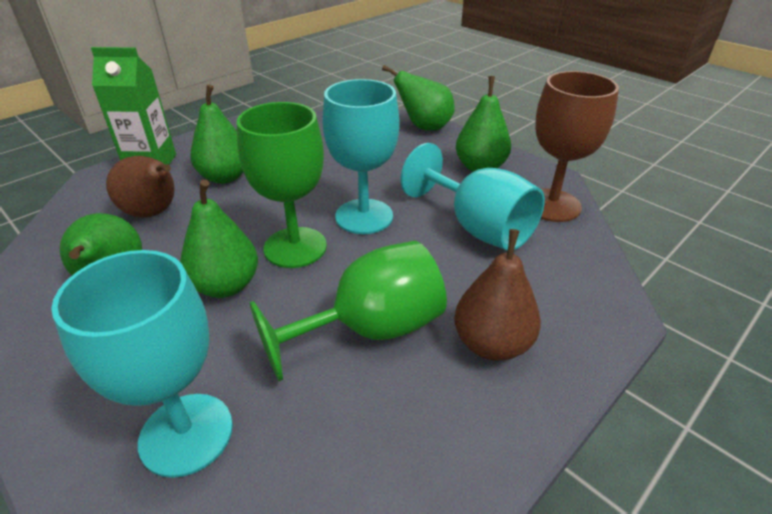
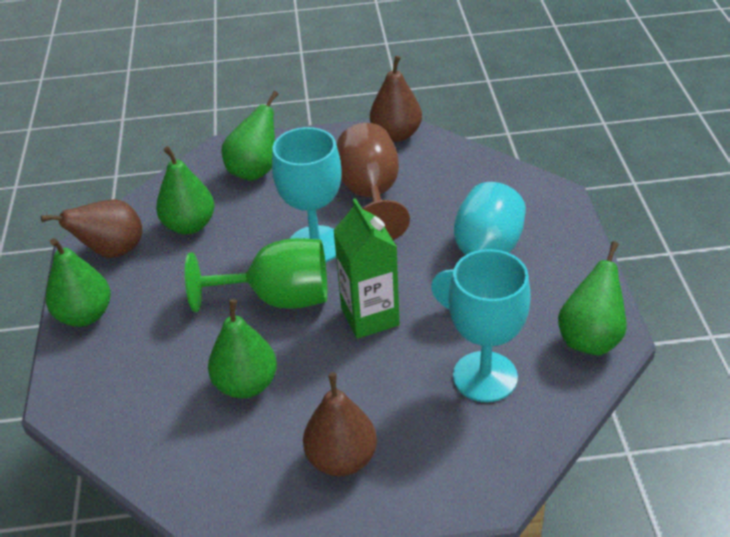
brown pear: [106,156,174,218] [454,229,541,361] = 2 -> [41,199,142,258] [303,373,377,476] [370,56,422,142] = 3
green goblet: [237,102,327,268] [250,241,447,381] = 2 -> [185,238,327,312] = 1

